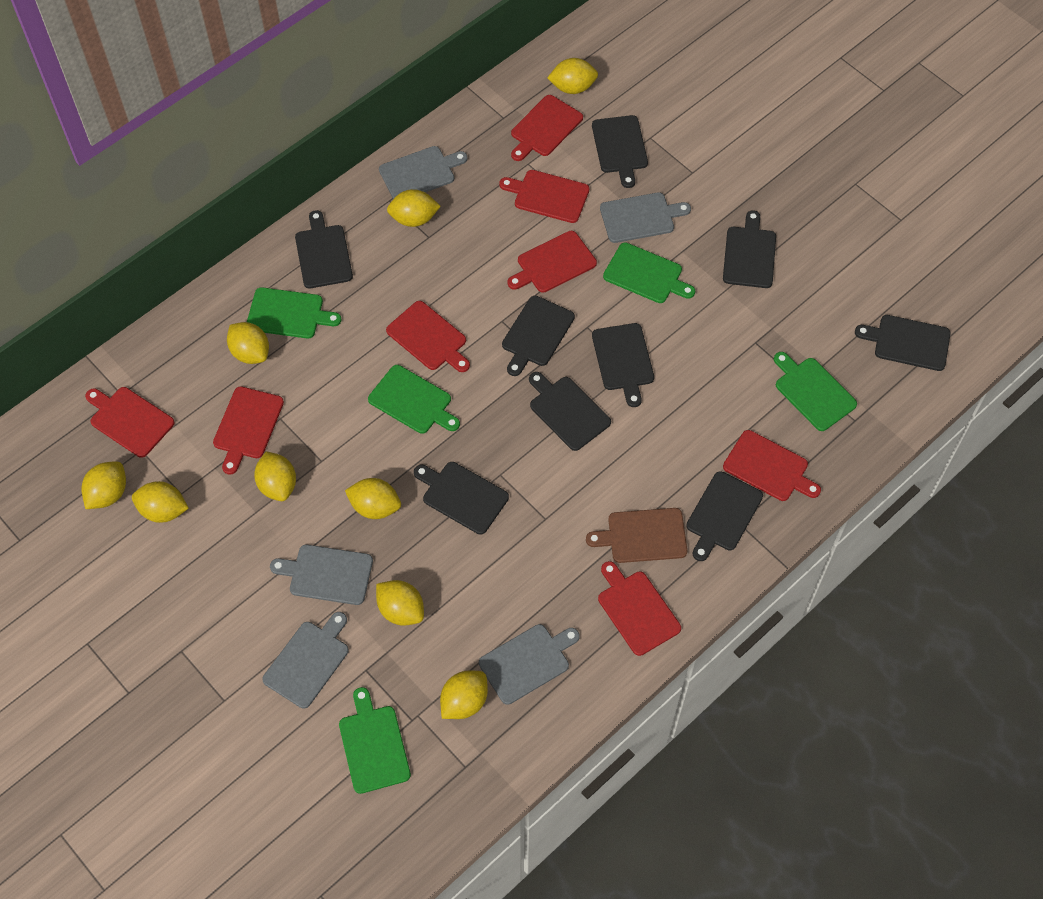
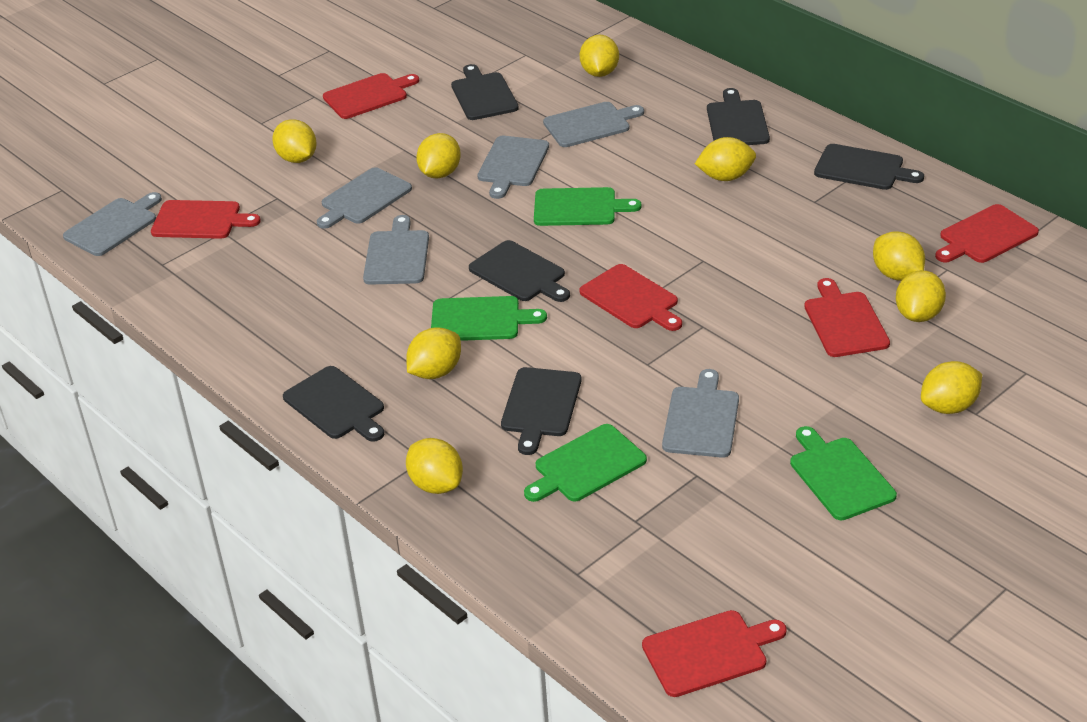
black cutting board: [295,210,353,288] [414,462,509,534] [502,296,575,376] [529,372,611,451] [592,115,648,188] [592,323,654,407] [686,471,763,561] [723,210,776,288] [855,315,951,371] = 9 -> [283,366,384,442] [451,64,519,120] [469,240,570,302] [501,367,582,455] [707,88,770,145] [814,144,924,190] = 6
brown cutting board: [586,508,687,563] = 1 -> none = 0
green cutting board: [247,287,341,339] [339,687,411,794] [368,365,460,434] [603,242,695,303] [774,352,857,431] = 5 -> [431,296,547,341] [524,424,647,502] [534,187,641,226] [790,426,897,520] = 4
grey cutting board: [262,612,349,709] [270,545,373,605] [379,146,468,199] [479,624,580,705] [600,192,691,243] = 5 -> [63,192,162,256] [317,167,412,229] [363,215,429,285] [477,136,549,199] [543,102,644,147] [662,369,739,458] = 6
red cutting board: [85,387,175,458] [213,387,284,475] [386,301,470,372] [499,170,589,223] [507,231,597,293] [511,95,583,161] [598,561,681,656] [723,430,821,501] = 8 -> [151,200,261,239] [323,73,419,119] [580,264,682,331] [642,610,787,697] [804,278,890,357] [935,204,1039,263] = 6

